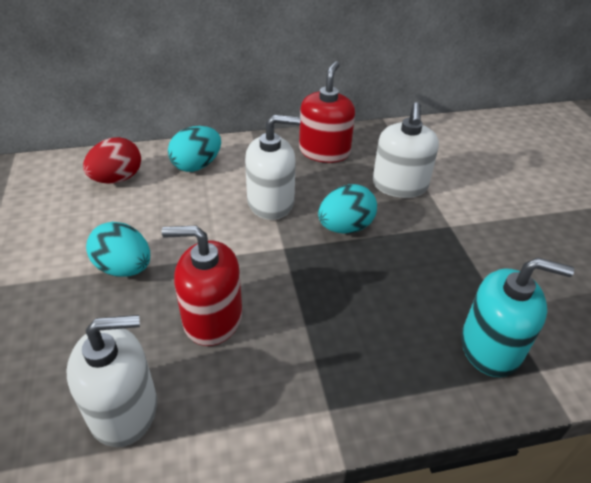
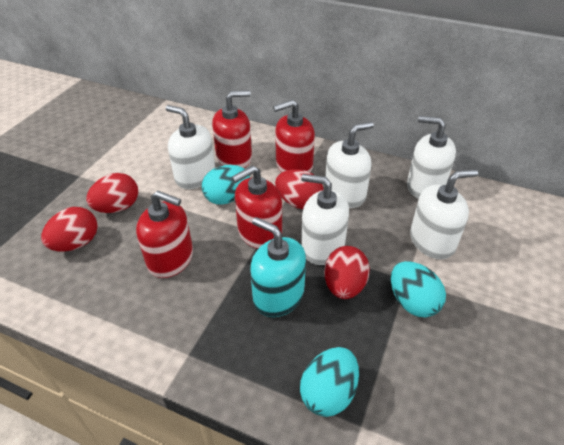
red egg: [83,137,141,183] = 1 -> [41,207,98,251] [86,173,138,213] [275,169,324,209] [324,246,370,299] = 4
red soap dispenser: [162,226,242,346] [299,61,355,163] = 2 -> [136,191,193,278] [212,90,252,168] [232,165,282,249] [273,100,315,173] = 4
white soap dispenser: [66,315,157,447] [245,115,301,220] [373,102,439,198] = 3 -> [166,105,215,189] [301,174,349,265] [325,122,374,208] [407,116,456,199] [410,169,478,259] = 5

